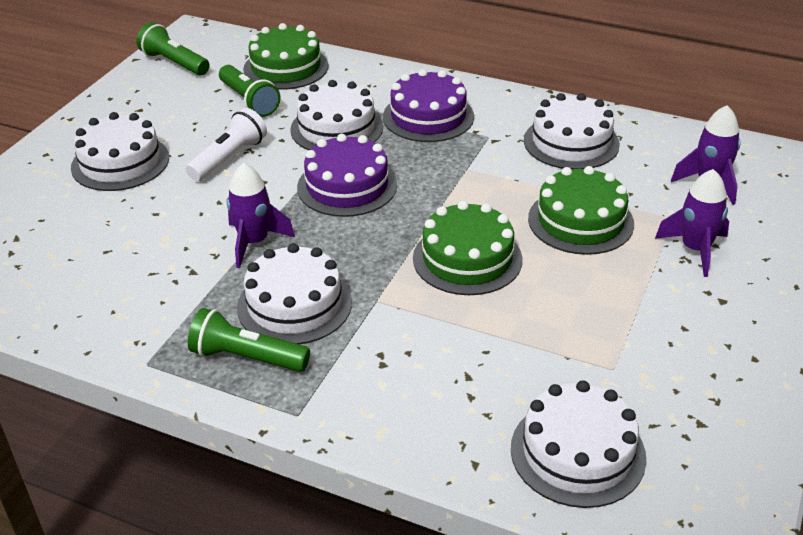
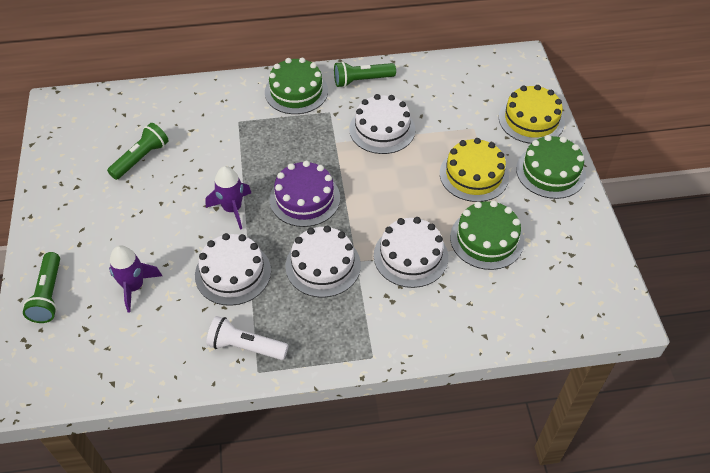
purple cake: [297,134,397,217] [383,69,474,142] = 2 -> [270,161,340,227] = 1
purple rocket: [227,163,295,268] [655,169,729,277] [671,105,741,205] = 3 -> [109,245,162,312] [205,166,251,230] = 2
white cake: [71,112,169,191] [237,243,352,344] [291,80,383,150] [511,380,646,508] [524,93,620,169] = 5 -> [195,233,271,306] [285,226,361,297] [349,94,415,154] [374,217,448,288] = 4
yellow cake: none = 0 -> [440,138,509,202] [499,85,565,144] = 2

